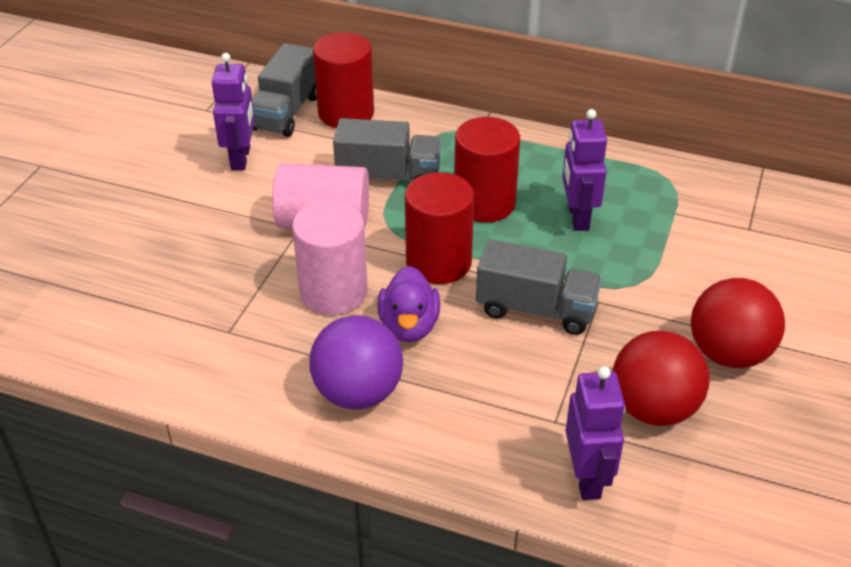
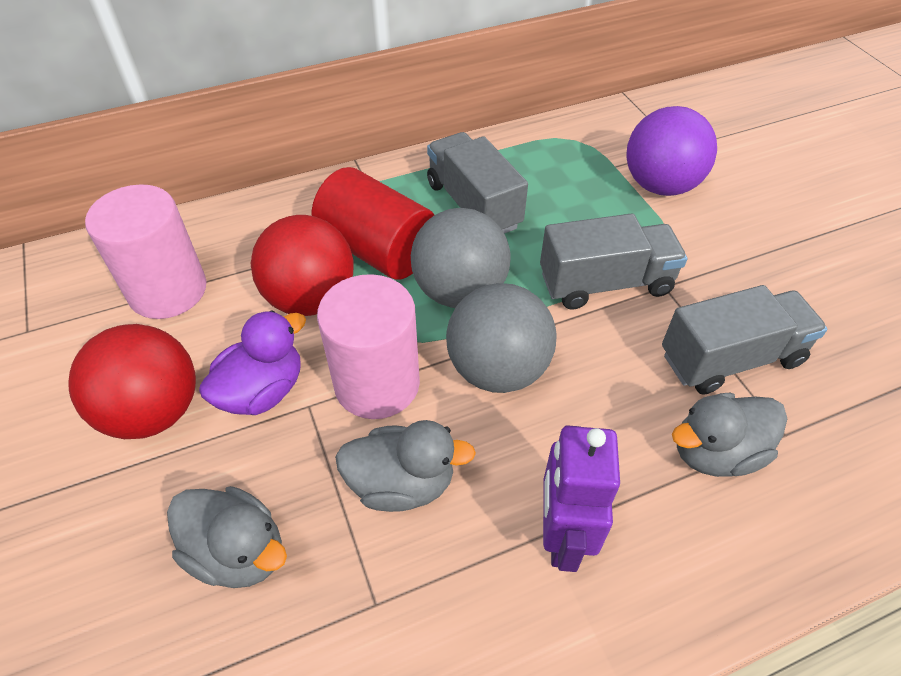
grey ball: none = 0 -> [411,208,511,308] [446,283,556,393] = 2
grey duck: none = 0 -> [167,486,287,588] [335,420,476,512] [672,393,787,477] = 3
purple robot: [212,53,255,170] [562,109,607,231] [566,366,625,500] = 3 -> [543,425,620,572] = 1
red cylinder: [313,32,374,128] [405,172,474,284] [454,117,520,223] = 3 -> [312,167,434,280] = 1

